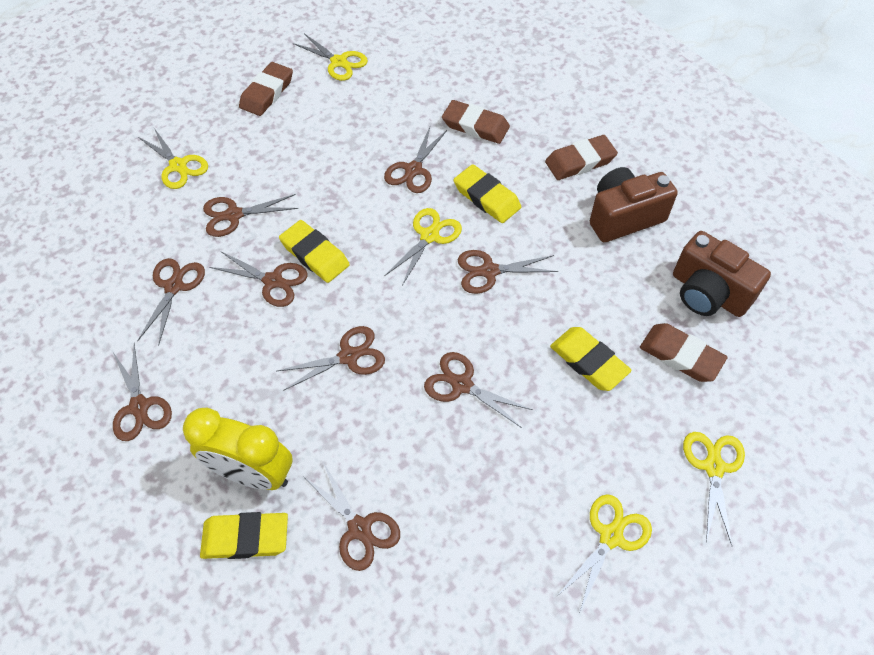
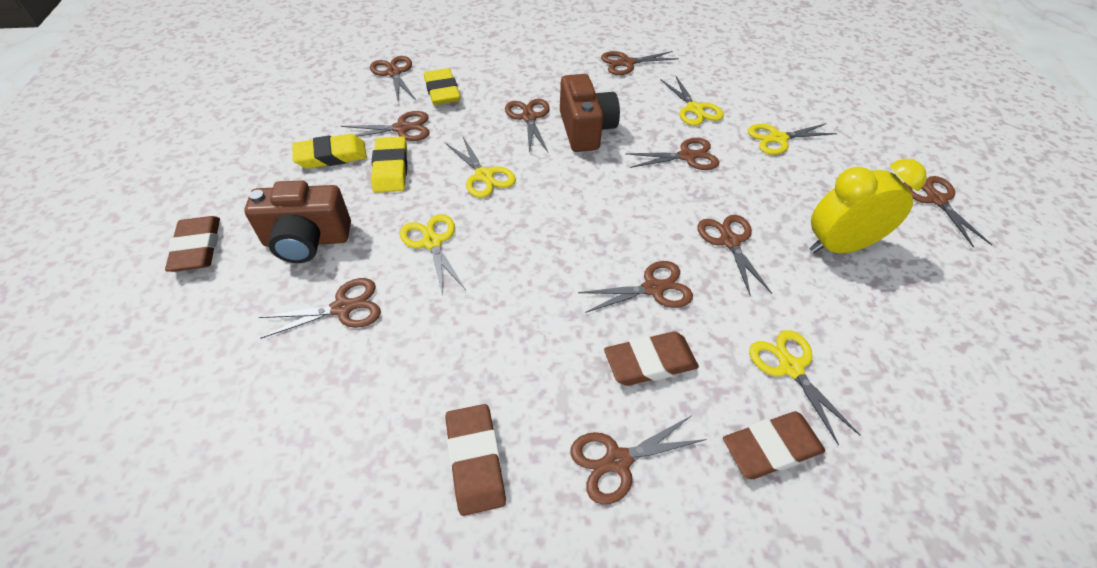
brown scissors: [113,344,172,441] [137,258,205,345] [203,194,298,237] [209,251,308,307] [277,326,385,391] [303,462,400,571] [384,127,447,193] [424,352,533,428] [458,250,558,294] = 9 -> [258,278,381,339] [341,111,429,141] [370,56,416,100] [505,99,550,153] [570,415,707,505] [578,261,693,313] [601,51,679,75] [625,138,719,170] [697,215,772,297] [904,176,992,248] = 10
yellow eraser: [200,512,288,559] [279,220,350,283] [454,164,521,223] [550,327,632,391] = 4 -> [292,134,367,169] [371,136,407,193] [424,68,460,105] = 3

